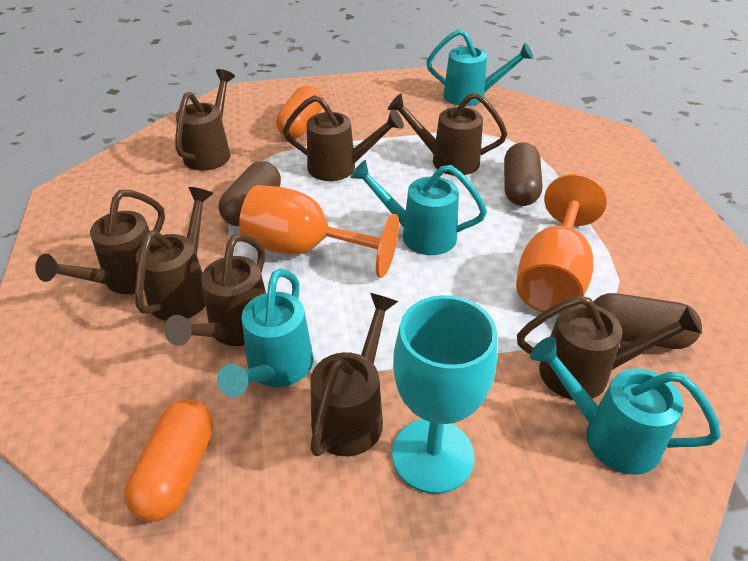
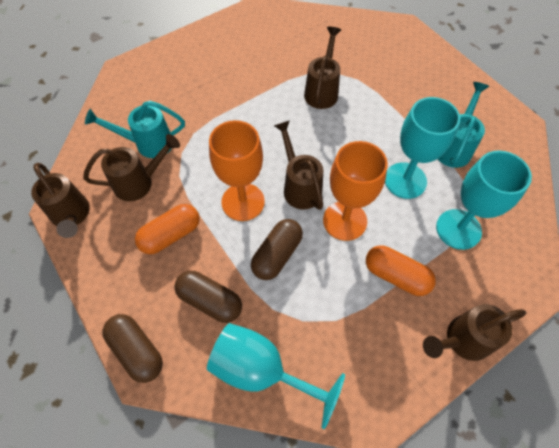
brown watering can: [35,190,165,294] [135,187,213,321] [164,234,266,346] [175,69,235,171] [283,95,404,181] [310,293,398,457] [388,93,507,175] [517,295,702,400] = 8 -> [31,163,90,238] [83,134,180,201] [274,120,323,210] [304,27,341,109] [423,304,526,361] = 5
turquoise goblet: [392,295,497,494] = 1 -> [207,323,345,429] [385,97,460,199] [436,150,532,250] = 3
turquoise watering can: [217,269,313,397] [350,160,487,255] [426,29,534,106] [530,337,721,475] = 4 -> [85,101,185,158] [438,82,489,168] = 2

